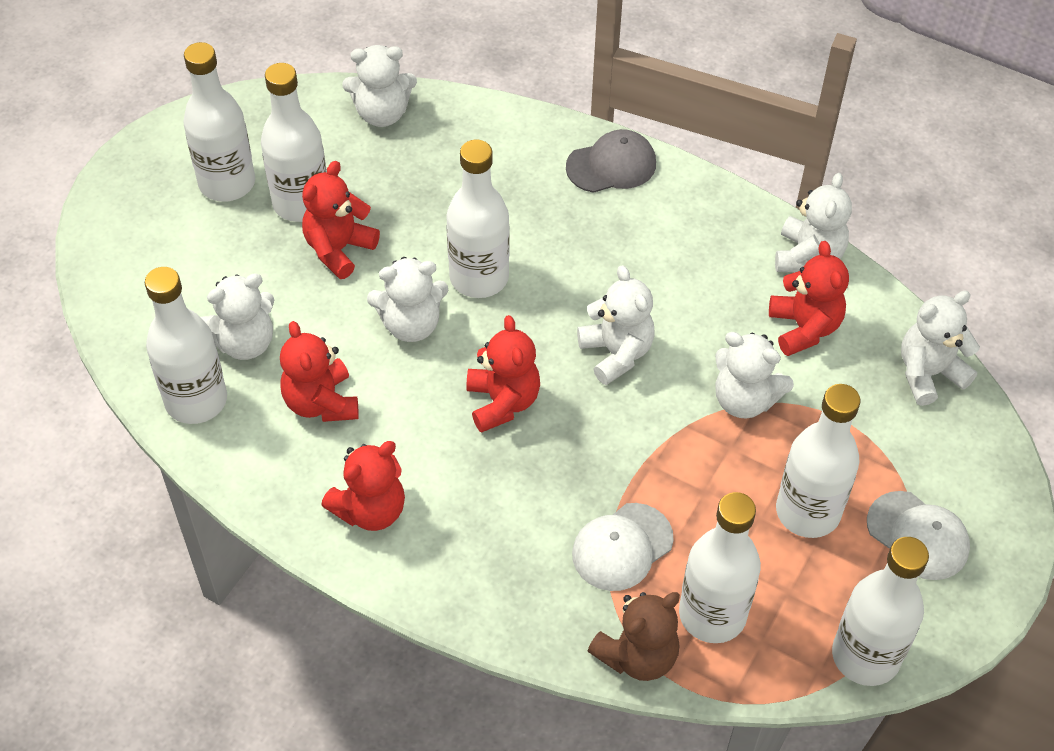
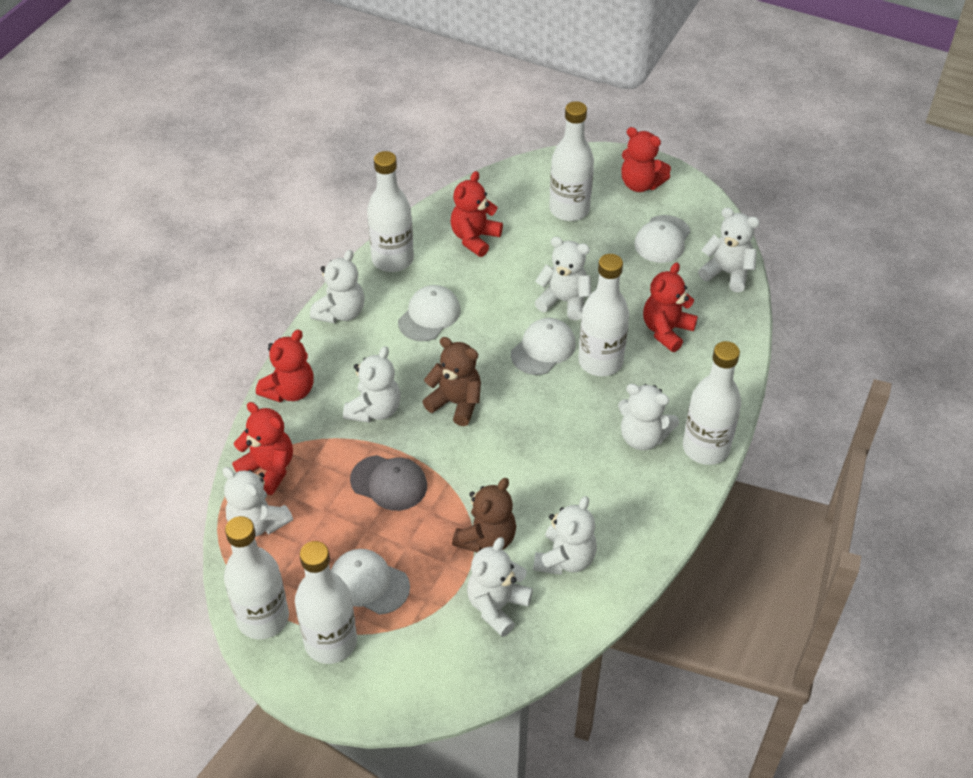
brown teddy bear: [588,592,680,681] = 1 -> [422,337,481,426] [452,478,516,552] = 2
white bottle: [145,267,227,424] [183,42,255,202] [261,63,327,222] [446,140,510,298] [679,492,761,643] [776,384,861,538] [832,537,929,686] = 7 -> [224,516,289,639] [295,541,357,664] [367,151,414,272] [549,101,594,221] [578,254,629,376] [683,341,741,465] = 6
white cap: [572,503,674,591] [867,491,970,580] = 2 -> [331,549,410,615] [398,285,461,341] [511,318,576,375] [634,215,690,263] = 4
white teddy bear: [201,273,274,360] [342,45,417,127] [367,257,449,342] [577,265,655,385] [715,332,794,419] [775,173,852,272] [901,291,980,406] = 7 -> [222,467,293,537] [310,250,365,323] [343,346,401,423] [467,537,533,637] [533,496,597,575] [535,237,591,320] [618,384,679,450] [698,208,760,292] = 8

